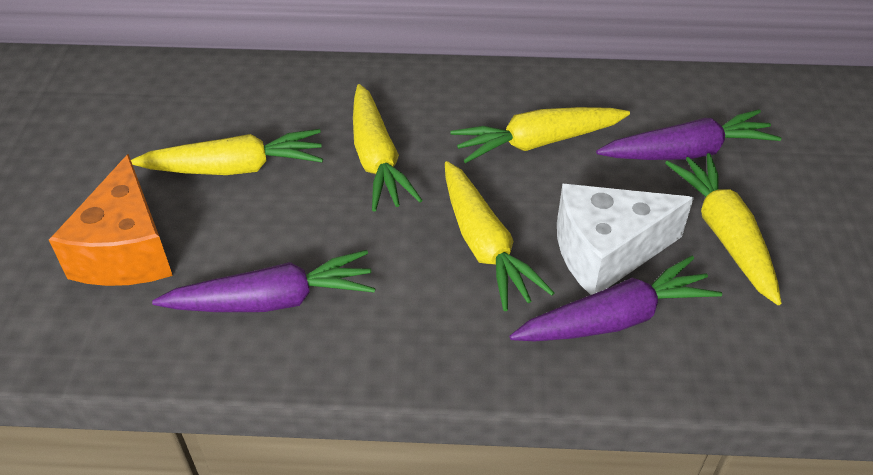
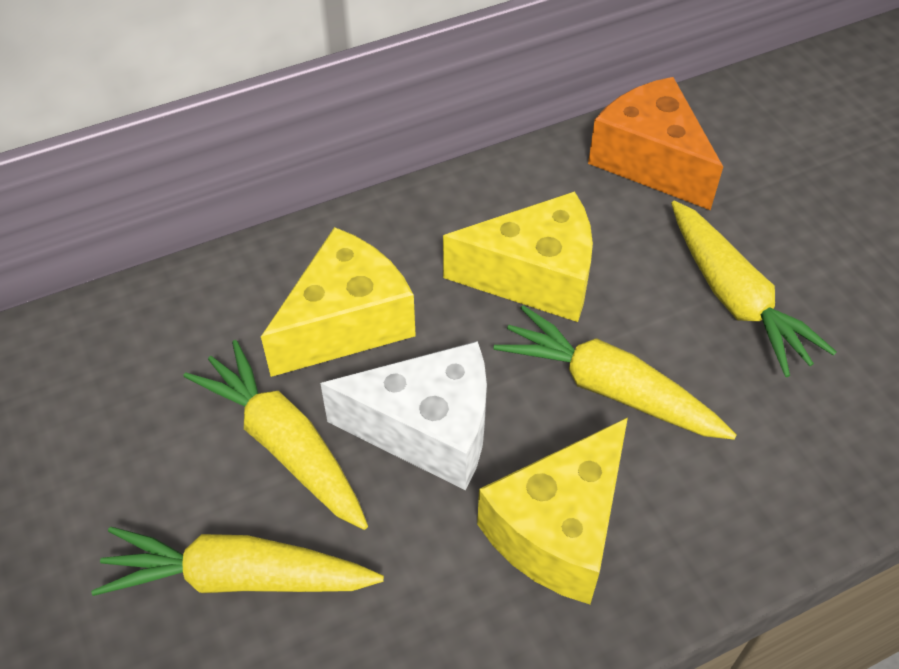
purple carrot: [152,250,376,312] [510,256,722,341] [596,109,782,160] = 3 -> none = 0
yellow carrot: [131,129,323,175] [353,84,423,212] [445,161,554,311] [450,107,630,163] [665,153,782,305] = 5 -> [91,527,384,596] [183,340,368,530] [494,305,737,440] [671,201,837,377] = 4
yellow cheese: none = 0 -> [261,227,416,377] [443,191,593,322] [477,417,628,604] = 3

